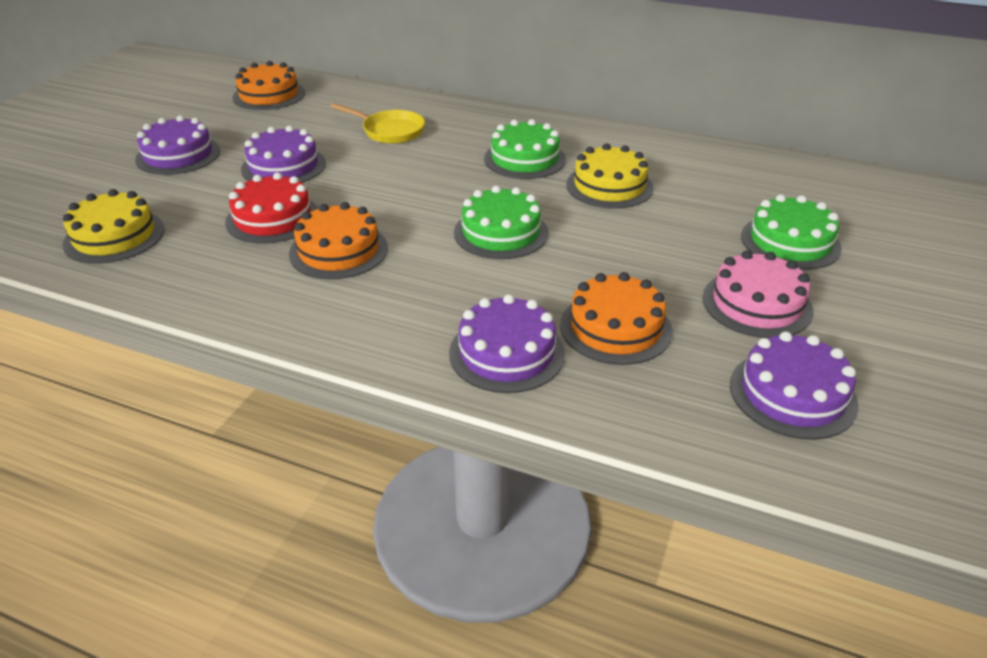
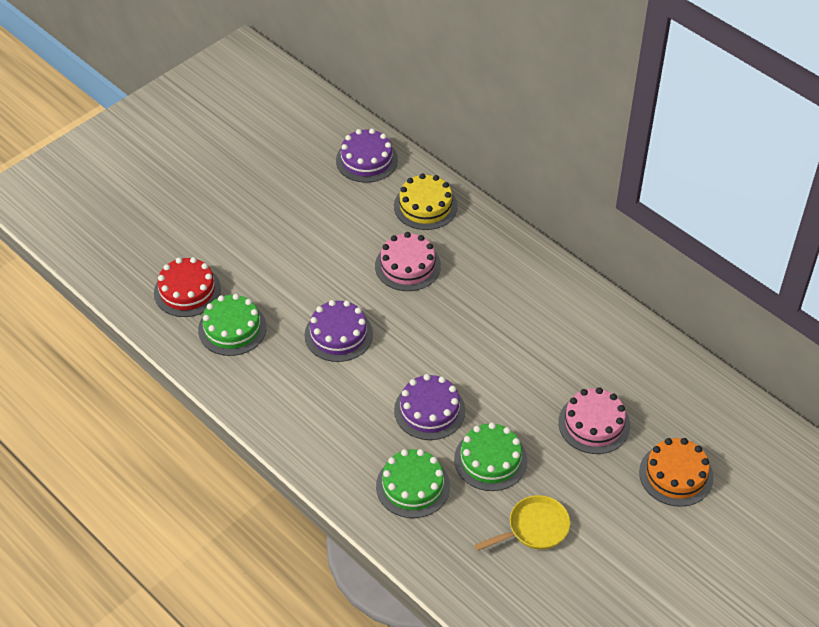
orange cake: [232,61,305,110] [289,202,388,279] [560,272,673,365] = 3 -> [639,438,714,507] = 1
pink cake: [702,251,813,338] = 1 -> [375,232,441,291] [558,387,630,454] = 2
purple cake: [135,115,220,175] [241,126,326,183] [449,294,565,393] [730,331,859,440] = 4 -> [305,300,373,362] [336,128,398,183] [394,374,465,440] = 3
yellow cake: [62,189,165,264] [566,144,654,209] = 2 -> [394,173,458,230] = 1

